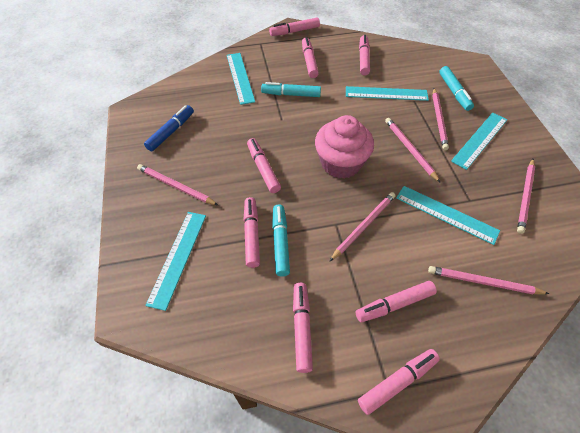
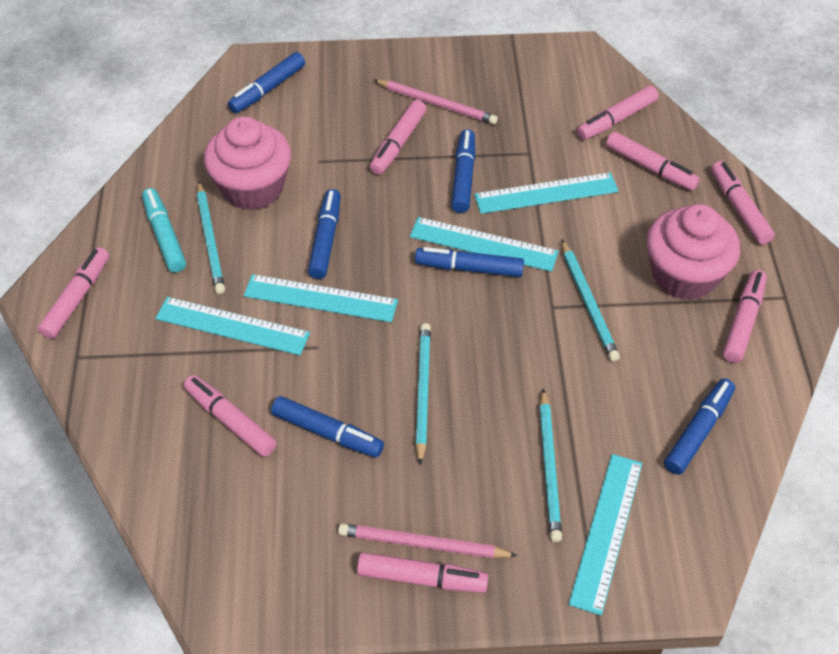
blue marker: [144,105,194,151] = 1 -> [228,52,305,113] [271,396,384,458] [308,189,341,279] [415,247,524,277] [451,129,475,213] [664,379,735,475] = 6
pink cupcake: [315,115,374,179] = 1 -> [204,116,291,210] [647,204,740,300] = 2
pink pencil: [137,164,218,205] [329,192,396,262] [385,118,440,182] [428,266,549,294] [432,88,449,150] [517,159,535,234] = 6 -> [338,523,518,558] [374,79,498,124] = 2
turquoise marker: [261,82,321,97] [272,204,290,277] [439,66,474,111] = 3 -> [142,188,186,272] = 1
turquoise pencil: none = 0 -> [197,181,225,294] [416,323,431,465] [539,389,562,542] [561,239,620,361] = 4

